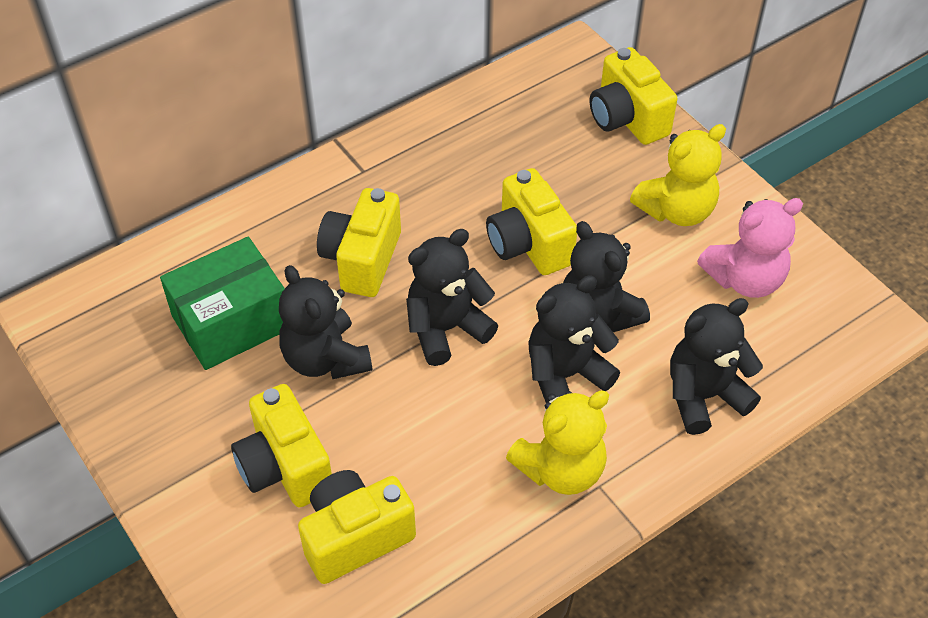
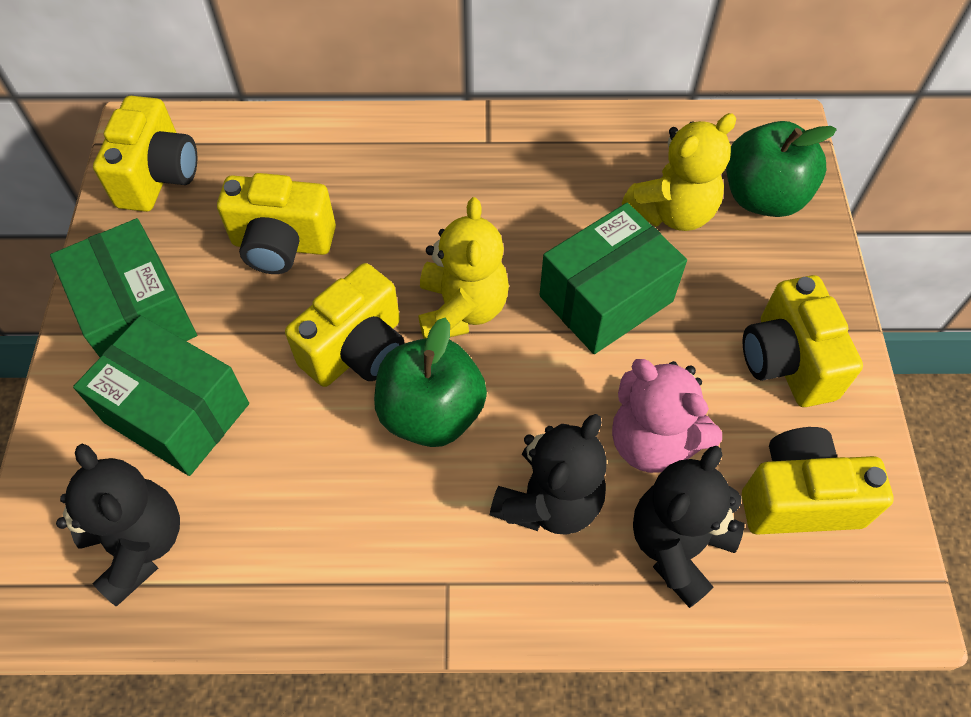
black teddy bear: [279,265,372,379] [406,229,498,366] [528,275,620,403] [563,221,650,332] [670,298,763,435] = 5 -> [56,444,180,606] [490,414,607,535] [633,446,745,608] = 3
green apple: none = 0 -> [374,318,487,447] [726,121,837,217] = 2
green box: [160,237,285,370] = 1 -> [50,218,197,357] [73,315,249,476] [540,203,687,354] = 3

